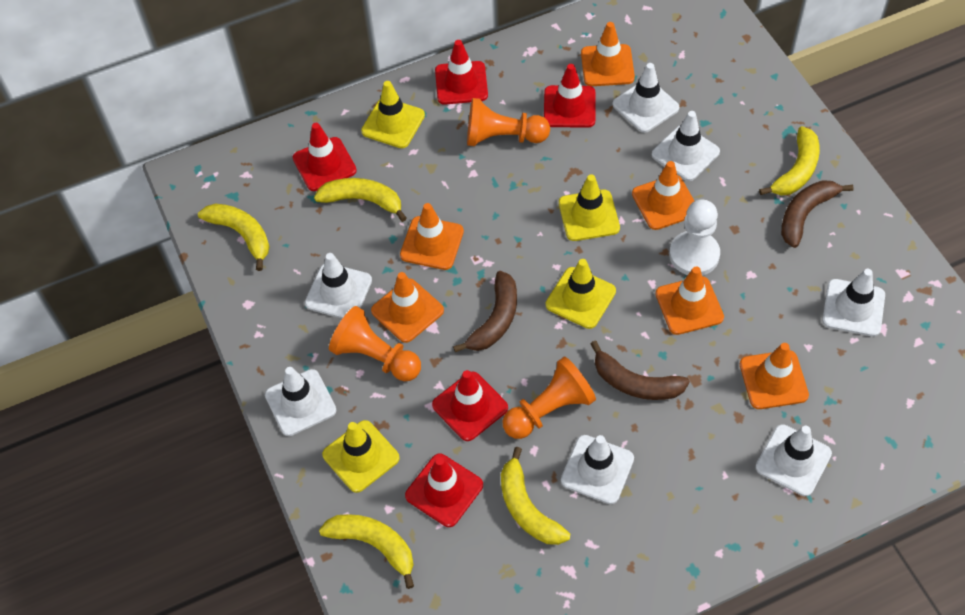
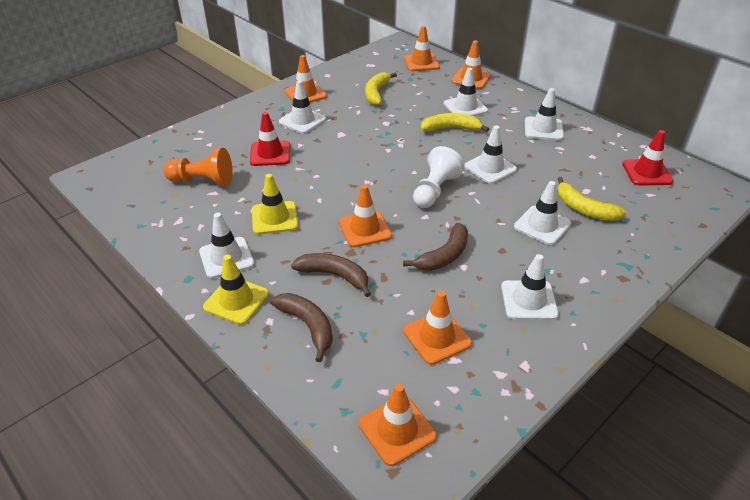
orange pawn: [329,306,421,381] [467,98,550,146] [503,357,596,439] = 3 -> [163,148,233,186] = 1
red traffic cone: [293,123,357,191] [405,454,483,527] [432,370,508,441] [435,40,488,105] [544,64,595,128] = 5 -> [250,112,290,166] [622,130,674,186] = 2
yellow banana: [198,203,269,271] [314,178,407,222] [319,514,414,589] [501,447,570,545] [759,126,820,196] = 5 -> [365,72,397,105] [421,113,489,132] [557,177,626,221] = 3
yellow traffic cone: [322,420,400,493] [361,81,425,148] [546,259,616,329] [559,174,620,241] = 4 -> [203,255,269,325] [252,174,298,234] = 2

